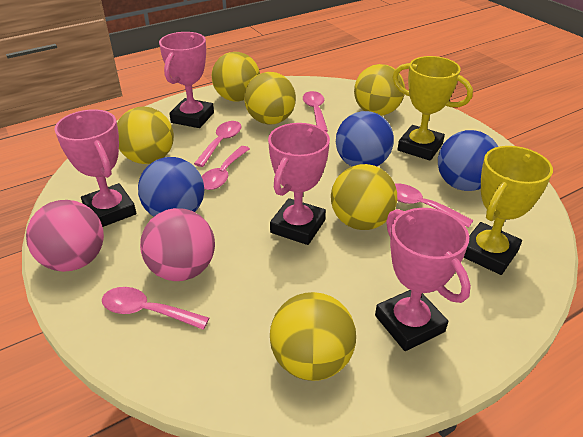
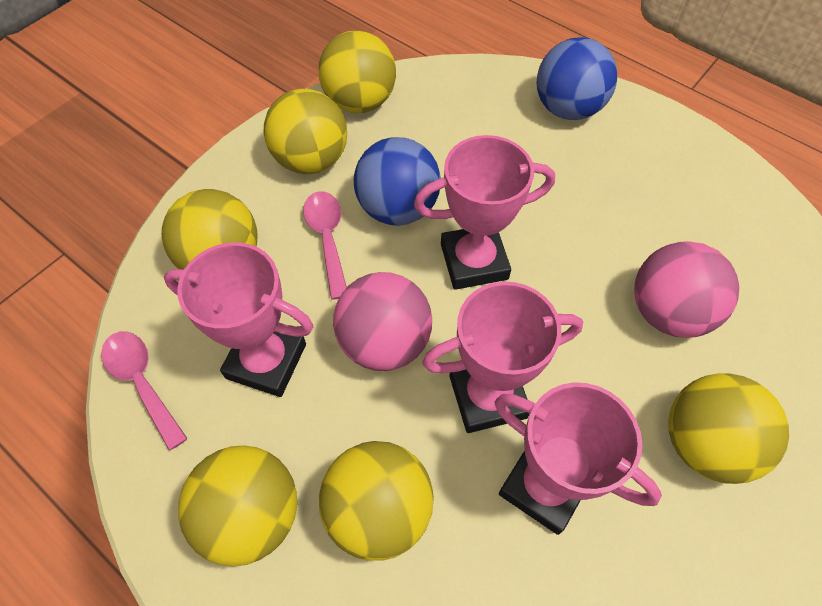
blue ball: [138,157,204,217] [336,111,394,166] [438,130,498,191] = 3 -> [354,137,441,226] [536,37,617,120] = 2
pink spoon: [102,287,209,330] [194,121,242,167] [201,146,250,190] [303,91,328,132] [395,183,474,228] = 5 -> [101,331,188,451] [303,191,347,300] = 2
yellow trophy: [392,56,473,161] [463,146,553,275] = 2 -> none = 0

